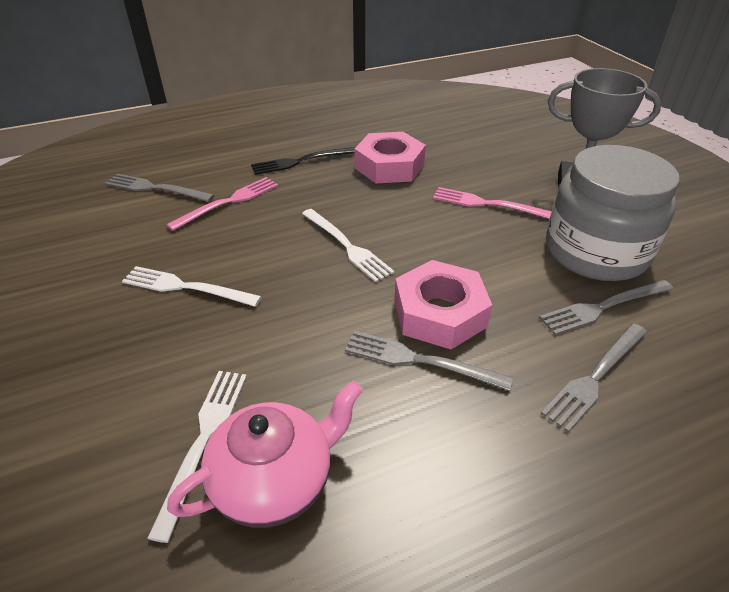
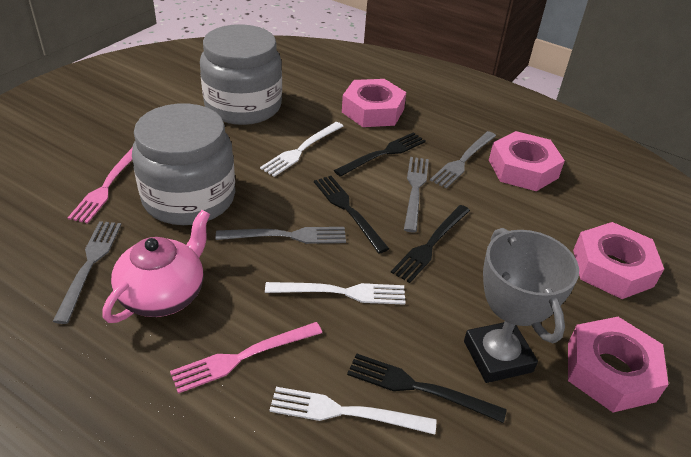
black fork: [251,147,355,175] = 1 -> [314,176,389,253] [334,132,426,177] [347,353,507,423] [391,205,470,283] = 4
grey jar: [546,145,680,281] = 1 -> [132,103,235,225] [200,24,282,125] = 2
pink nut: [354,132,426,183] [394,260,492,350] = 2 -> [342,79,406,127] [489,131,565,191] [568,317,669,412] [573,222,664,299] = 4

